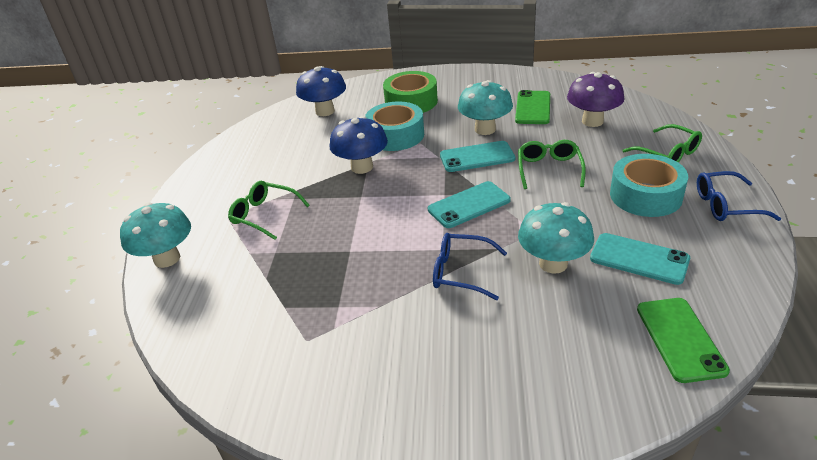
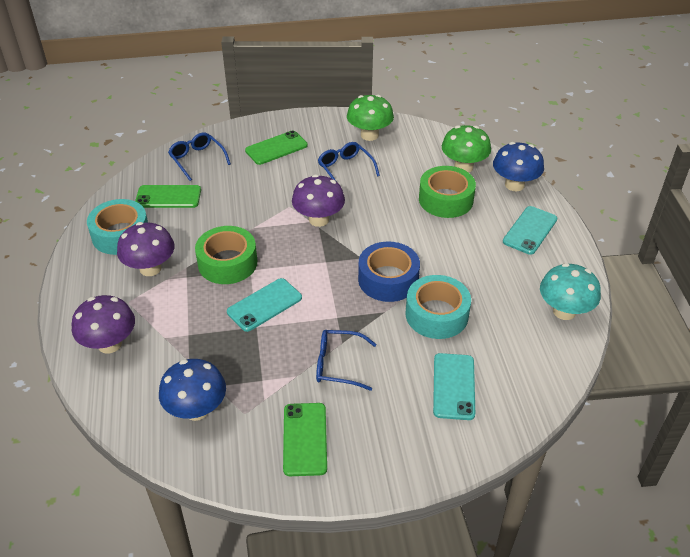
blue glasses: [433,233,507,300] [697,171,781,221] = 2 -> [168,132,231,181] [316,330,376,391] [318,142,380,182] = 3
blue tape: none = 0 -> [358,242,420,302] = 1
green glasses: [228,181,309,240] [518,140,586,189] [623,124,702,163] = 3 -> none = 0
green mushroom: none = 0 -> [347,95,394,141] [442,125,491,173] = 2
green phone: [515,90,550,124] [637,298,730,383] = 2 -> [135,185,201,208] [245,130,308,165] [283,403,327,476] = 3
green tape: [383,71,438,113] = 1 -> [195,226,257,284] [419,166,476,218] = 2
purple mushroom: [567,72,625,127] = 1 -> [71,295,135,354] [117,222,175,276] [292,175,345,227] = 3
turquoise mushroom: [120,202,191,268] [458,80,513,135] [518,202,594,274] = 3 -> [540,263,601,320] = 1

